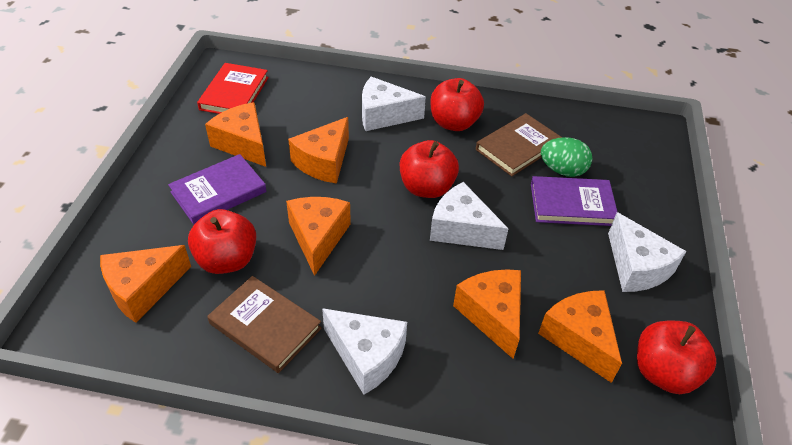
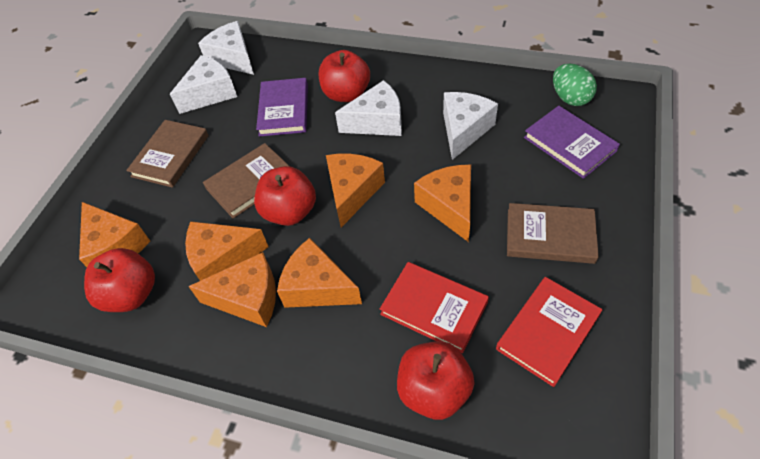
brown book: [207,276,322,373] [476,113,562,176] = 2 -> [126,120,209,188] [203,143,290,218] [507,203,599,264] = 3
red book: [197,63,269,114] = 1 -> [380,262,489,353] [496,277,603,387] = 2

